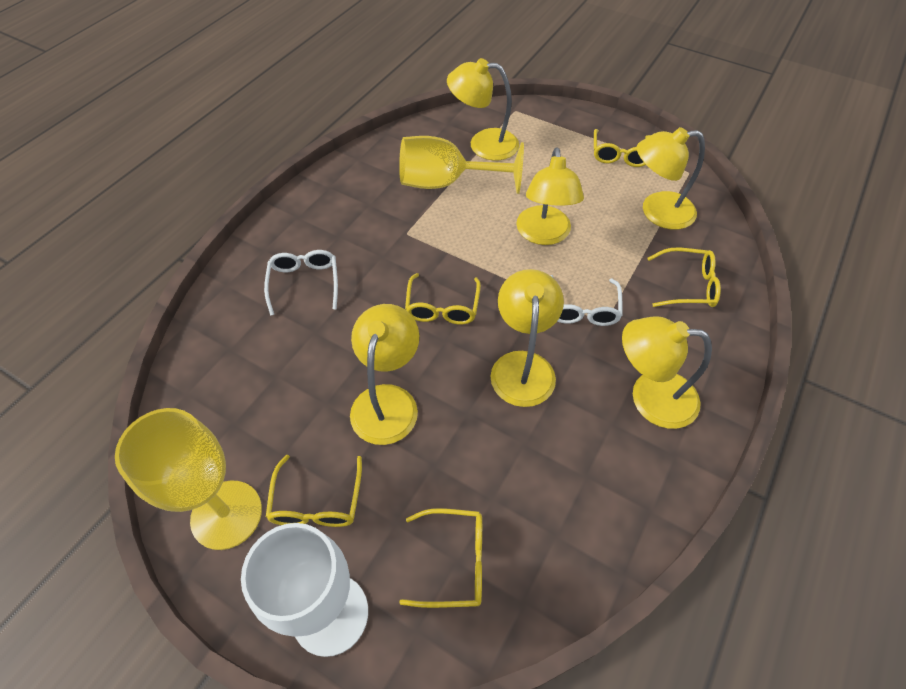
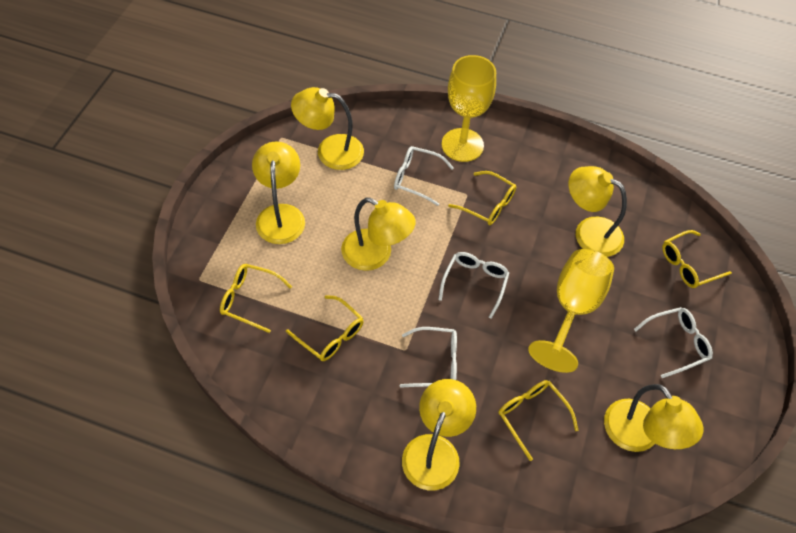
white glasses: [264,250,338,316] [550,275,623,326] = 2 -> [394,146,454,206] [400,327,457,388] [438,252,509,319] [634,307,713,378] = 4
white goblet: [241,523,368,657] = 1 -> none = 0

